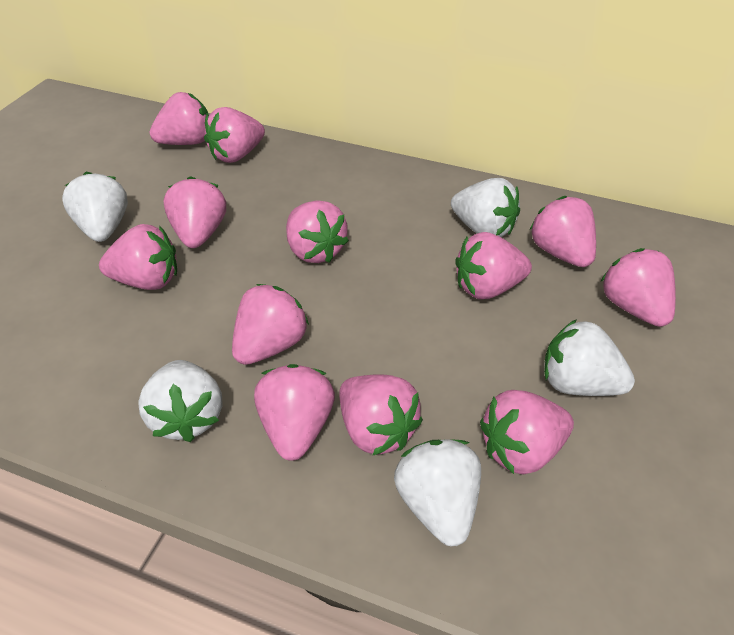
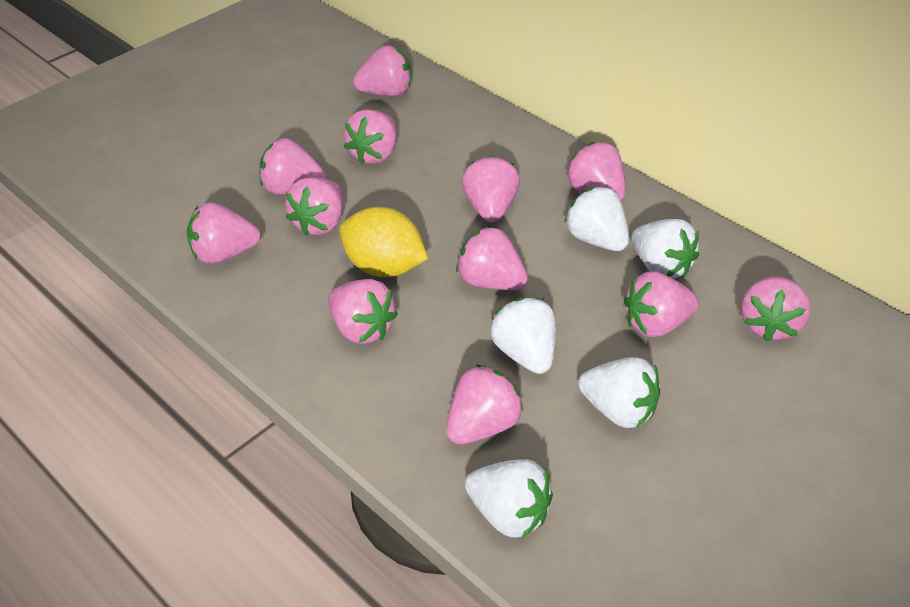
yellow lemon: none = 0 -> [339,207,428,277] = 1

